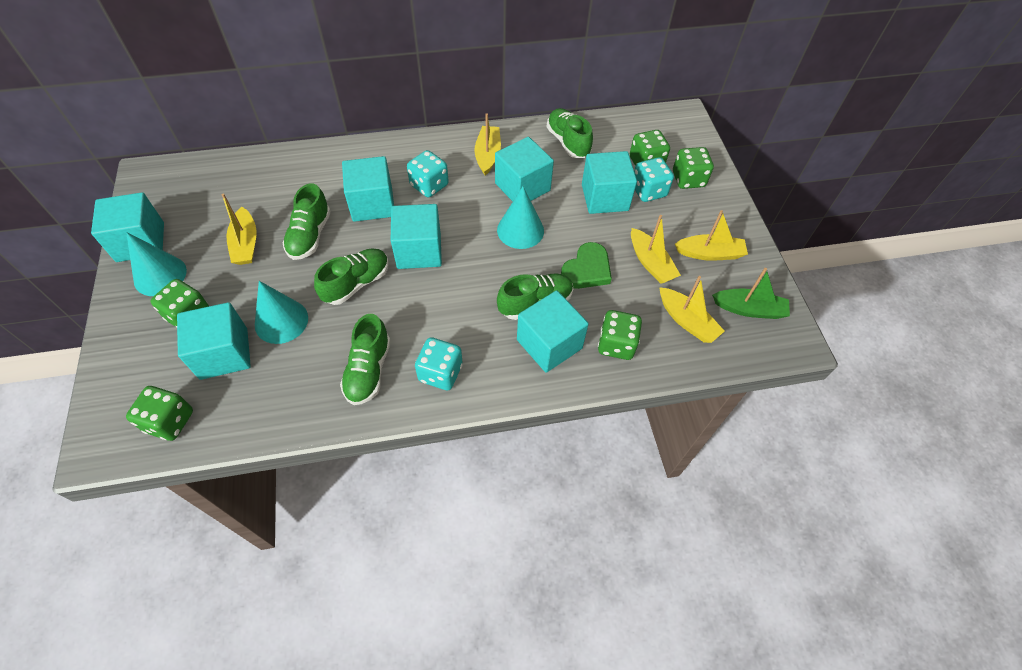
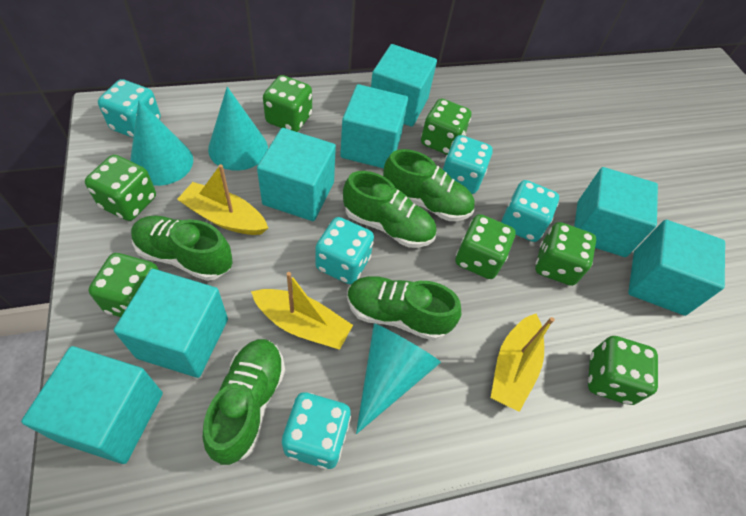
green boat: [712,268,790,319] = 1 -> none = 0
green dice: [126,386,193,441] [151,279,209,328] [598,310,642,360] [630,130,670,166] [673,147,714,189] = 5 -> [85,155,156,221] [88,253,159,317] [263,75,312,132] [421,99,471,155] [456,214,516,279] [535,222,596,286] [588,336,658,405] = 7
green heart: [561,242,612,289] = 1 -> none = 0
turquoise dice: [407,150,449,197] [415,337,463,390] [634,157,674,202] = 3 -> [98,79,161,138] [282,392,351,469] [315,217,374,284] [443,135,493,194] [501,180,559,242] = 5
yellow boat: [221,193,257,265] [475,113,501,175] [631,215,681,284] [659,276,725,343] [675,210,748,261] = 5 -> [177,164,268,235] [251,272,353,350] [491,314,554,412] = 3

